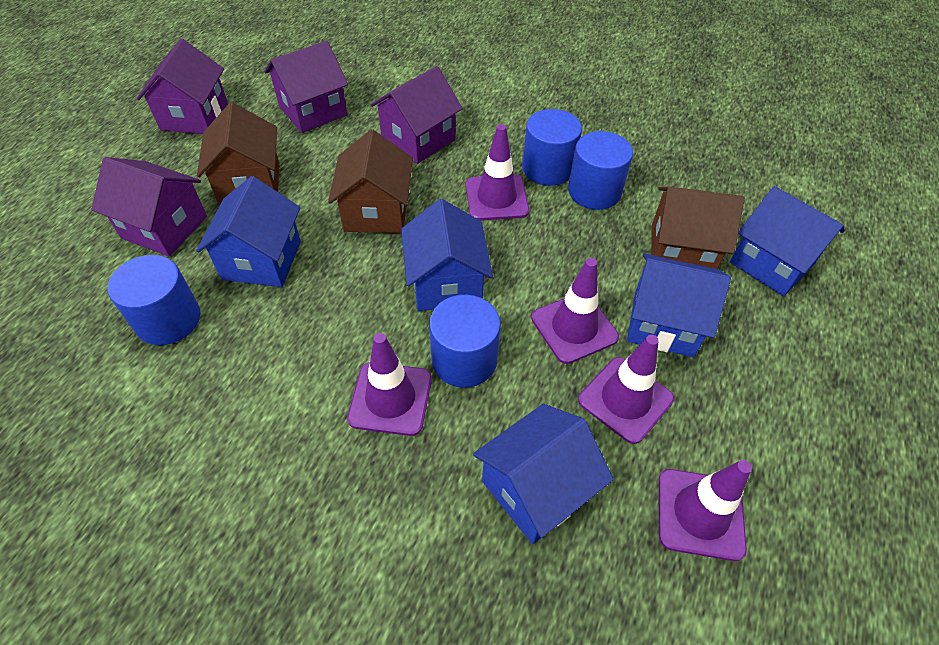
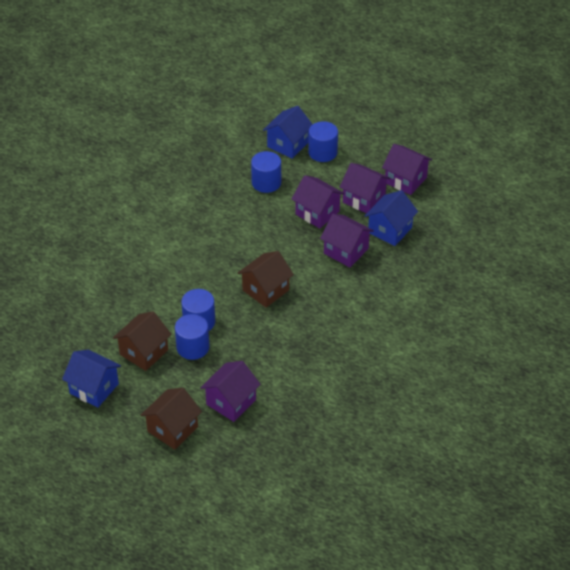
blue house: [196,176,301,287] [401,199,493,311] [473,404,614,544] [627,253,731,358] [730,186,845,296] = 5 -> [62,350,121,408] [263,106,313,159] [365,190,418,246] = 3
purple house: [92,157,207,257] [137,39,228,134] [264,41,348,133] [370,66,463,164] = 4 -> [200,361,261,422] [292,175,344,229] [320,214,374,267] [339,163,391,213] [382,144,432,195] = 5
purple traffic cone: [347,333,432,436] [466,124,529,221] [531,258,619,364] [578,335,674,444] [659,460,752,561] = 5 -> none = 0

